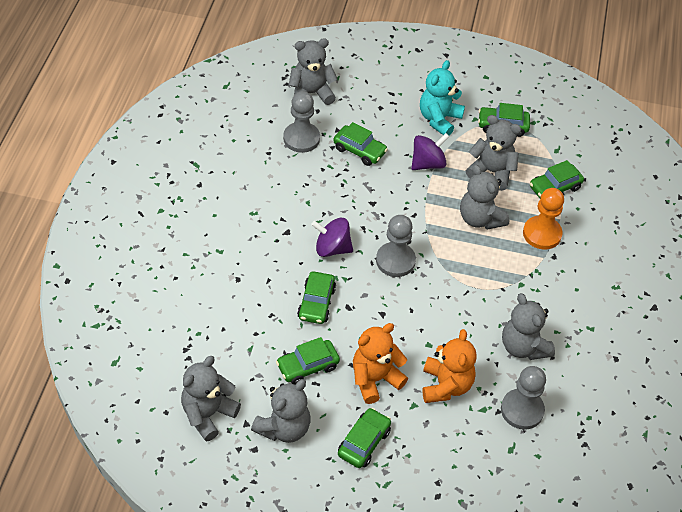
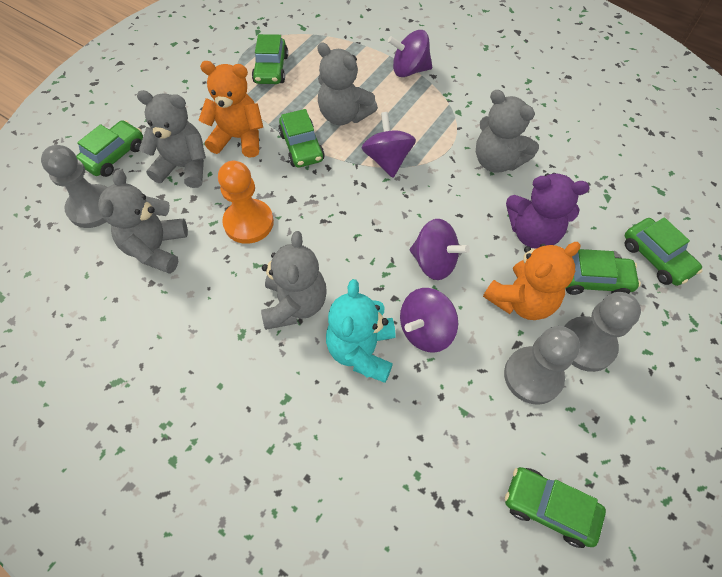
grey teddy bear: [181,356,241,441] [251,379,311,443] [289,38,338,105] [460,165,509,230] [466,115,521,191] [502,293,555,360] = 6 -> [98,170,188,274] [137,90,206,188] [261,231,327,330] [317,43,378,125] [476,90,539,173] = 5
purple spinning top: [311,218,353,257] [411,133,450,170] = 2 -> [362,112,416,178] [388,30,432,77] [400,288,458,353] [410,219,470,280] = 4
purple teddy bear: none = 0 -> [506,173,589,249] = 1

